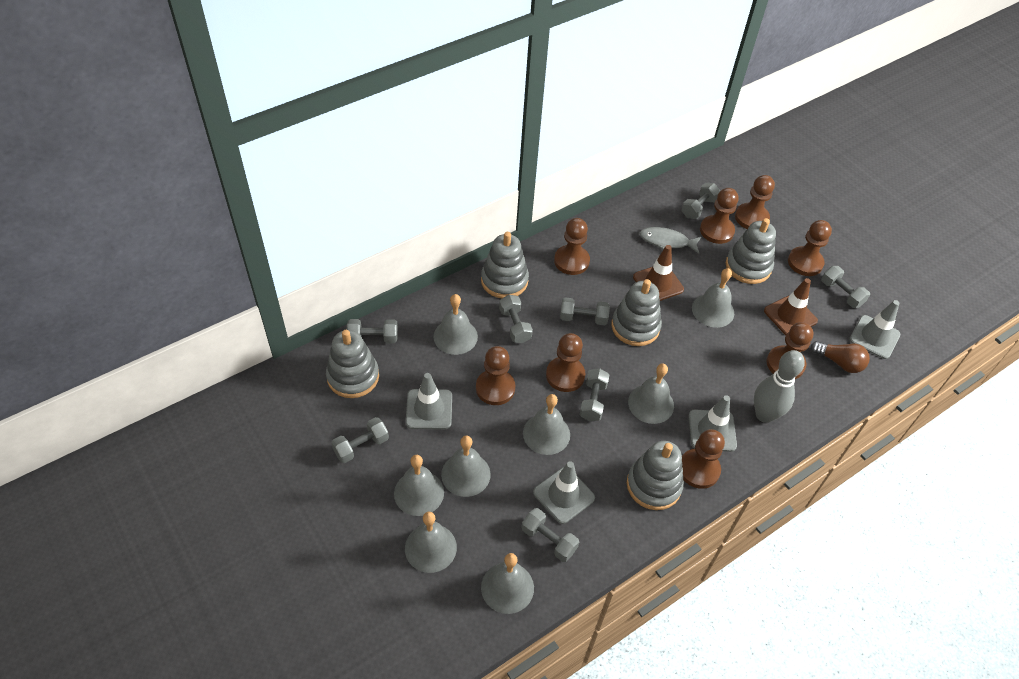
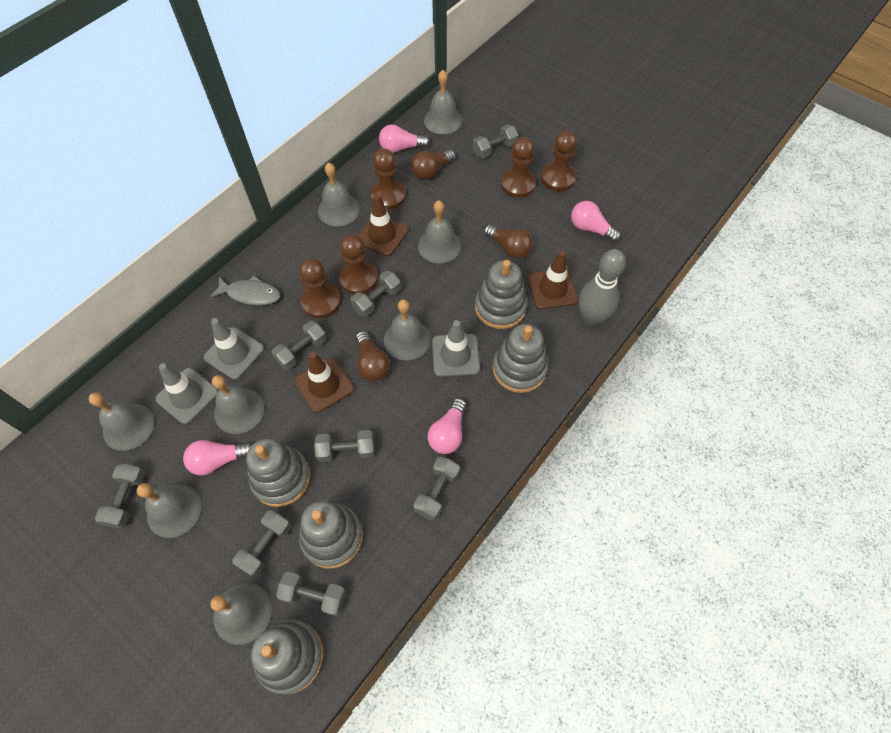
brown light bulb: [811,341,870,373] = 1 -> [356,331,390,381] [411,150,455,180] [484,225,533,259] = 3
brown pawn: [476,346,515,405] [546,333,585,392] [554,218,590,275] [682,429,725,489] [700,188,739,244] [735,175,775,229] [766,322,813,379] [788,220,832,276] = 8 -> [299,258,341,318] [339,234,378,294] [370,149,406,210] [501,137,536,198] [541,130,577,191] = 5
brown traffic cone: [633,245,684,301] [764,278,818,335] = 2 -> [294,352,354,413] [357,194,408,256] [528,250,578,309] = 3
grey traffic cone: [406,373,452,429] [533,461,595,524] [689,395,737,452] [849,300,900,359] = 4 -> [155,363,218,424] [204,318,264,379] [432,320,480,377] = 3
pink light bulb: none = 0 -> [183,440,252,476] [379,125,430,153] [428,398,466,454] [571,201,621,242] = 4

